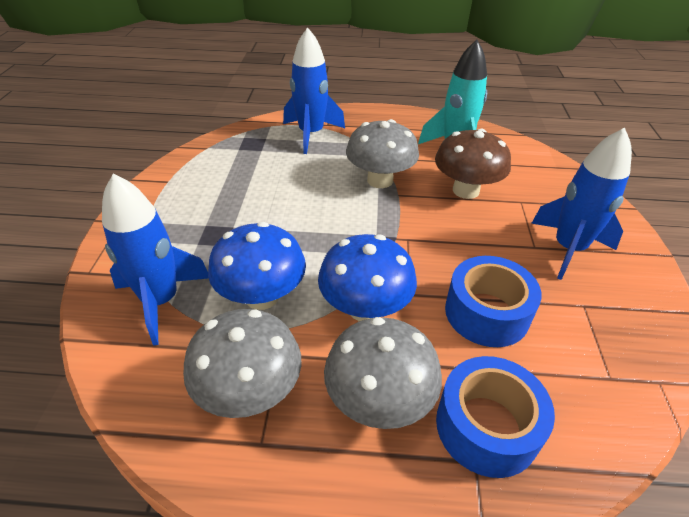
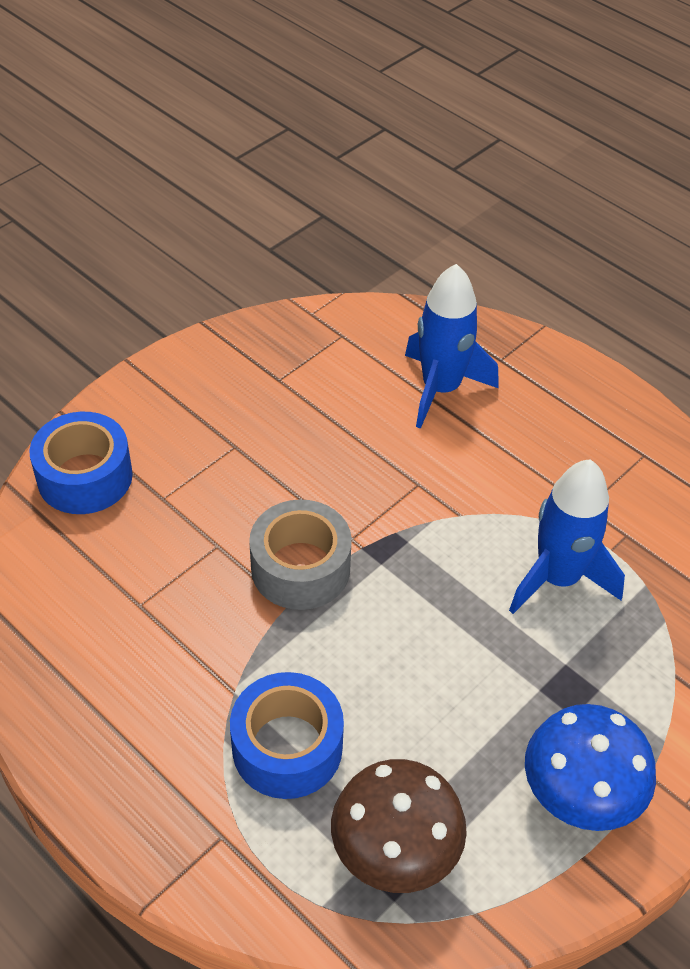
blue mushroom: [208,222,306,310] [318,234,417,321] = 2 -> [525,704,656,831] = 1
blue rocket: [102,174,208,346] [283,27,345,154] [531,127,632,280] = 3 -> [405,264,499,429] [509,459,625,614] = 2
grey mushroom: [183,309,302,418] [324,317,442,429] [346,119,419,188] = 3 -> none = 0
grey tape: none = 0 -> [249,500,352,610] = 1
turquoise rocket: [418,40,487,144] = 1 -> none = 0

